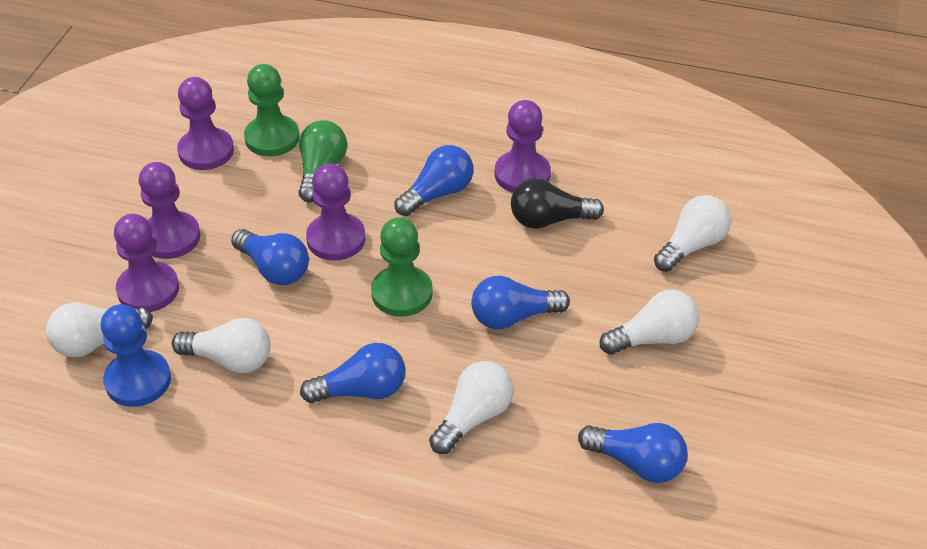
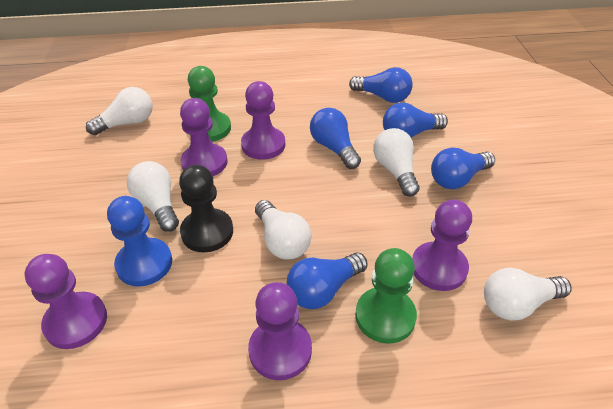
black light bulb: [511,179,604,229] = 1 -> none = 0
black pawn: none = 0 -> [179,165,233,252] = 1
green light bulb: [298,120,347,202] = 1 -> none = 0

